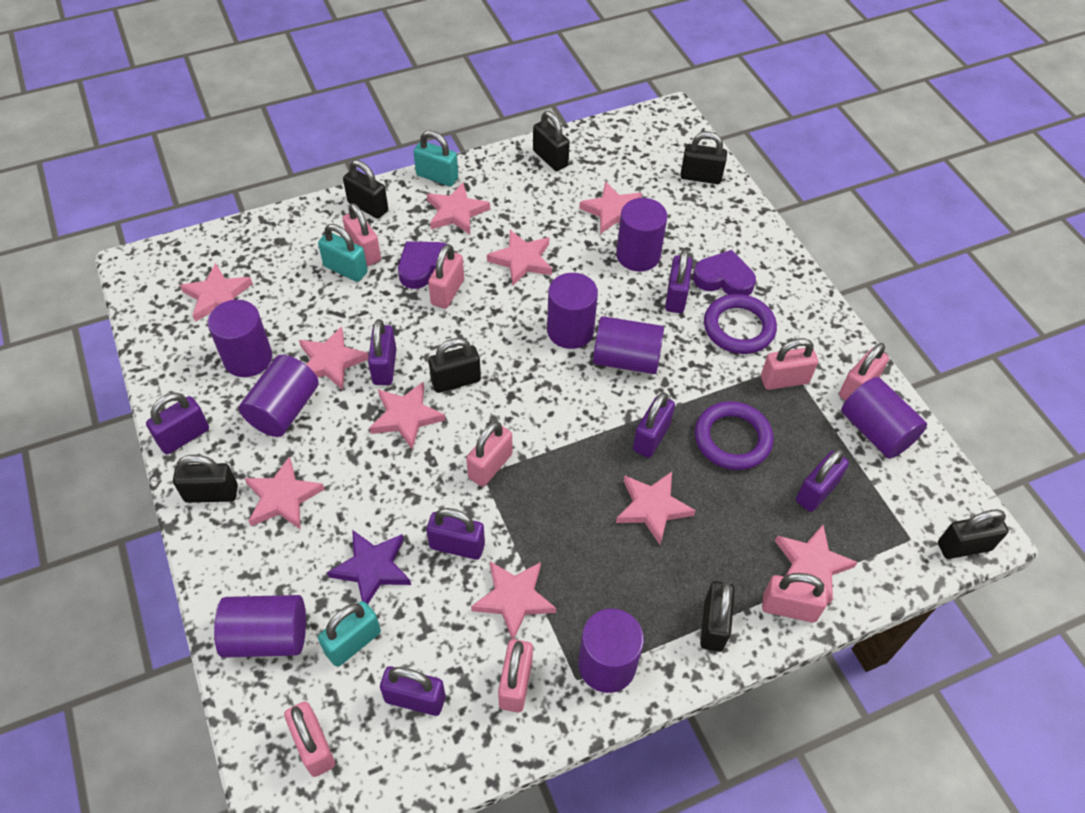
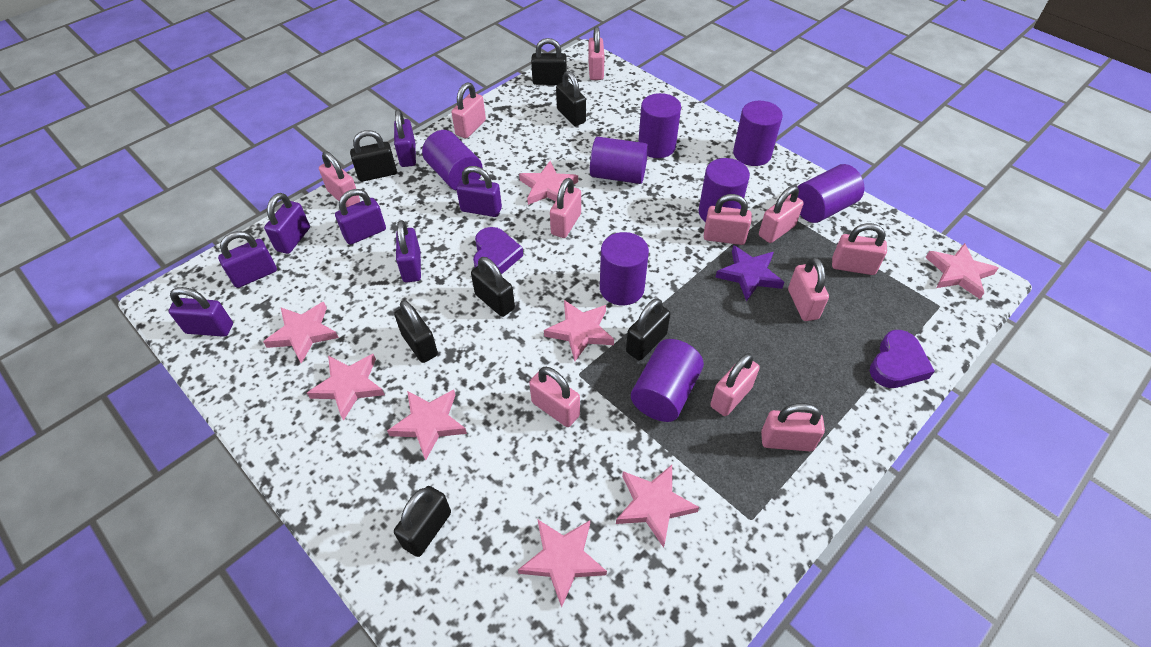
pink padlock: [284,701,335,777] [342,203,381,266] [428,244,464,309] [466,421,512,487] [498,639,533,712] [761,338,818,390] [762,573,828,622] [839,343,889,401] = 8 -> [319,152,360,207] [451,83,486,138] [529,367,580,427] [550,178,581,238] [588,26,605,80] [704,194,752,245] [710,353,760,416] [759,186,804,243] [761,403,825,451] [788,257,829,321] [832,223,887,275] = 11
pink star: [180,263,253,322] [244,457,325,530] [299,326,369,390] [369,382,445,450] [427,183,490,234] [471,561,556,639] [487,230,552,285] [579,181,642,234] [616,472,696,545] [775,525,858,604] = 10 -> [263,302,339,364] [307,354,385,421] [387,389,467,461] [518,520,607,608] [519,161,578,205] [544,300,614,361] [616,465,699,548] [925,243,999,299] = 8
purple ring: [695,401,773,470] [704,294,777,354] = 2 -> none = 0
turquoise padlock: [318,224,368,282] [318,601,381,667] [414,130,458,186] = 3 -> none = 0

